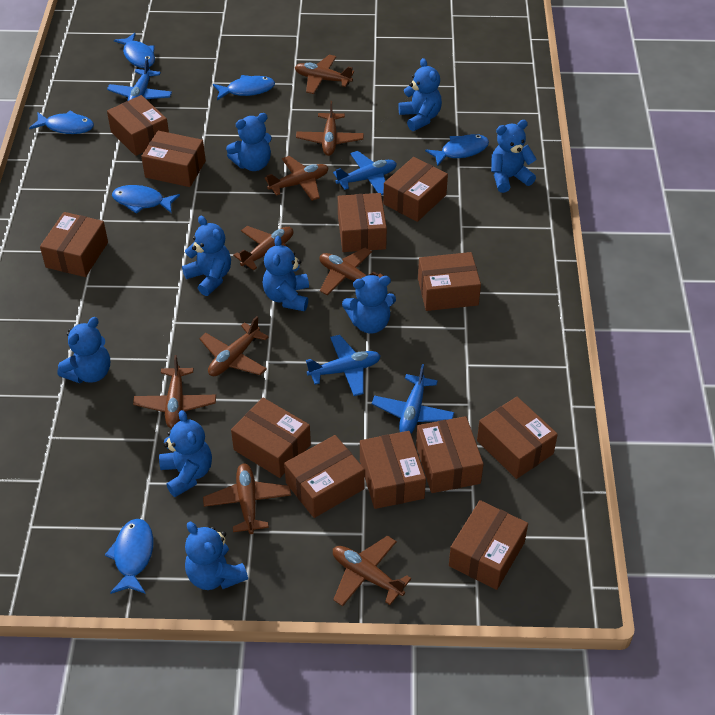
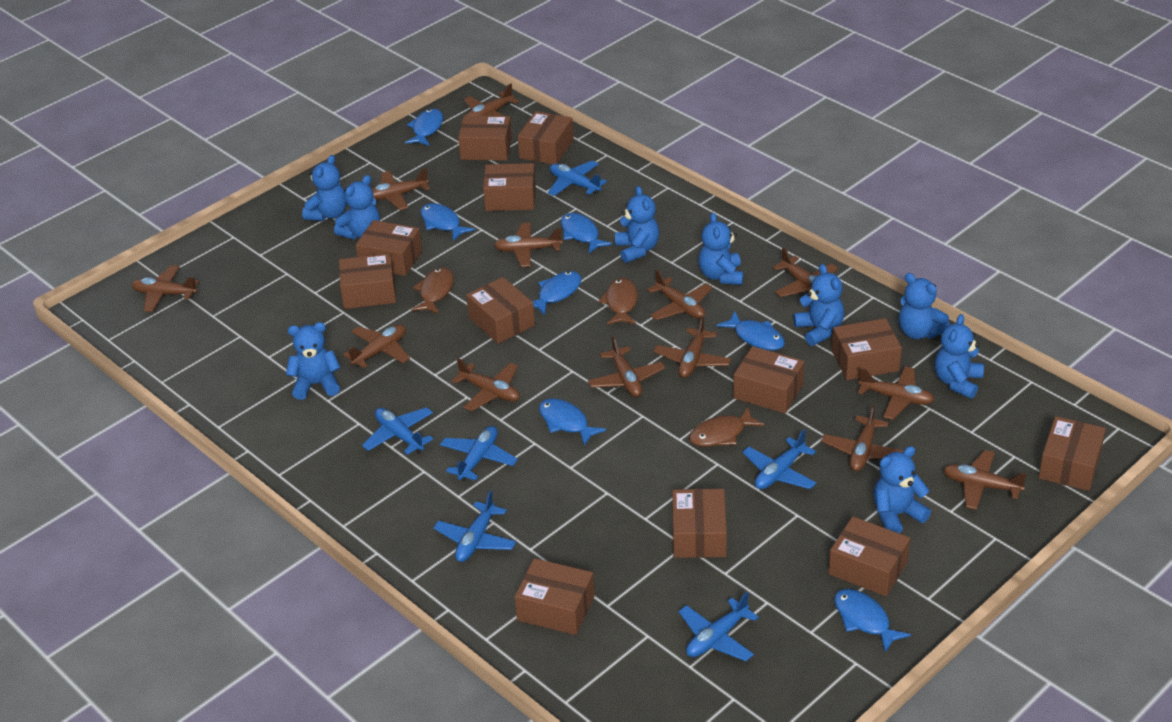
blue fish: [29,111,94,134] [105,519,153,594] [112,185,180,214] [114,33,155,68] [213,75,275,100] [425,134,489,167] = 6 -> [405,109,443,146] [420,203,475,241] [532,271,582,315] [539,398,606,446] [561,213,612,254] [717,312,785,351] [834,589,911,652] = 7
blue plane: [107,58,172,101] [306,335,381,396] [333,151,397,195] [372,364,454,434] = 4 -> [362,407,433,455] [434,490,516,562] [440,426,518,481] [548,161,607,196] [679,592,759,661] [742,429,816,489] = 6
brown fish: none = 0 -> [412,267,454,314] [599,278,638,325] [689,407,765,447] = 3
brown plane: [133,355,216,428] [199,316,269,376] [203,463,291,534] [233,226,294,270] [265,156,329,201] [295,55,354,94] [296,101,364,156] [319,248,384,295] [333,536,411,606] = 9 -> [131,265,199,312] [343,324,410,368] [372,168,430,210] [452,358,520,411] [464,84,519,121] [494,223,563,267] [588,336,665,397] [647,269,713,320] [654,316,731,378] [773,247,838,297] [821,404,904,471] [858,366,934,420] [943,450,1027,510] = 13

